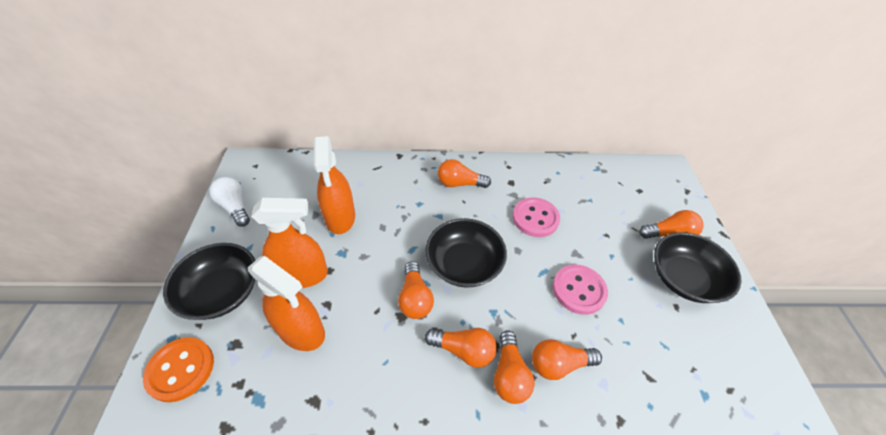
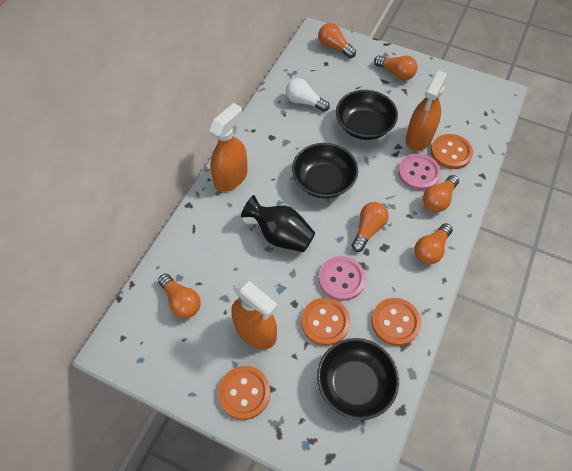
black vase: none = 0 -> [241,195,315,252] = 1
orange button: [143,337,214,402] = 1 -> [218,366,270,420] [301,298,350,346] [371,298,421,346] [431,134,473,169] = 4

